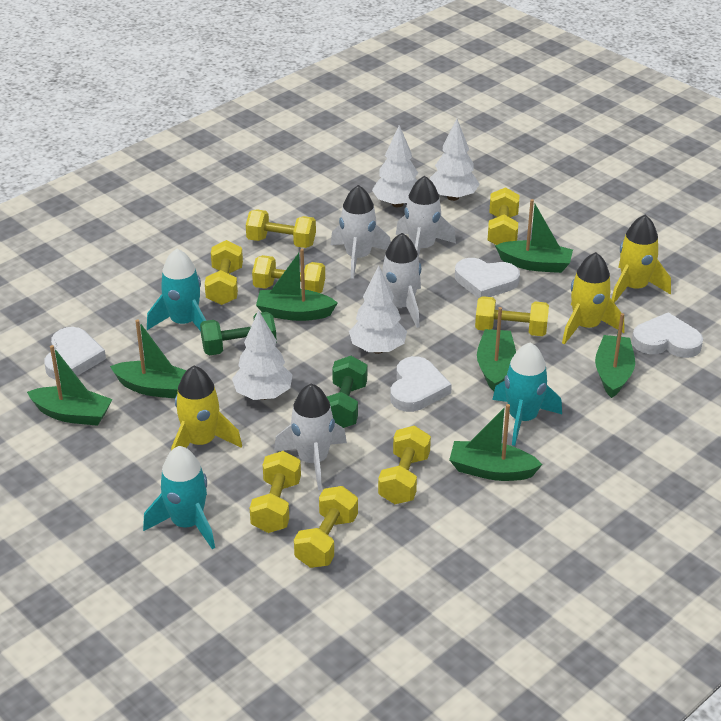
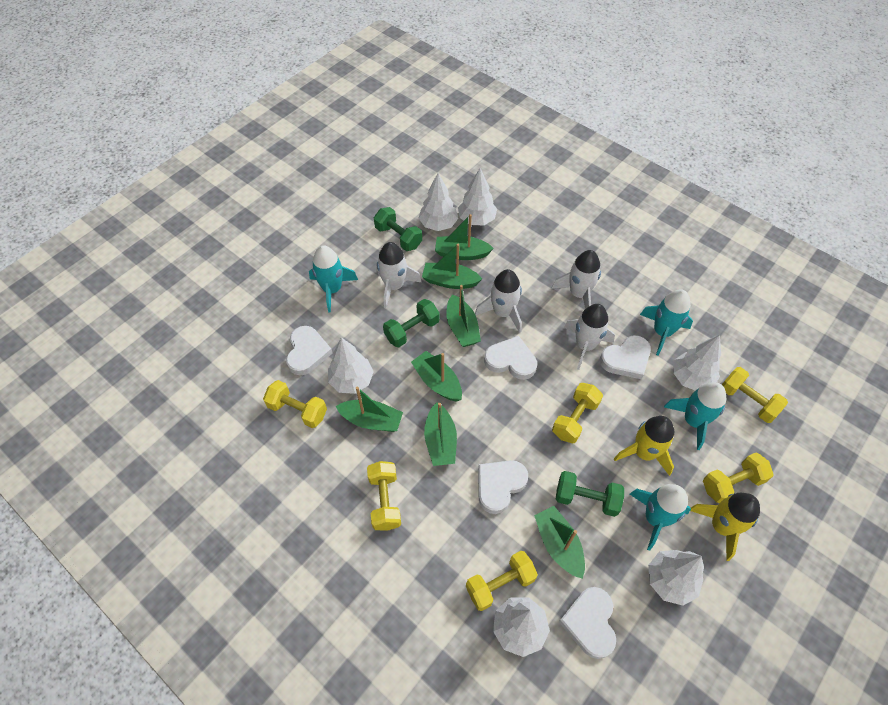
green dumbbell: [200,312,277,356] [327,356,367,428] = 2 -> [374,207,422,251] [383,299,440,347] [556,471,624,517] = 3
turquoise rocket: [143,446,215,549] [147,249,206,331] [492,342,562,446] = 3 -> [309,245,358,313] [630,484,691,551] [640,289,693,356] [664,382,726,450] = 4
white heart: [44,327,106,380] [390,356,452,412] [455,258,520,299] [632,312,703,358] = 4 -> [286,326,333,375] [478,460,528,514] [484,336,537,380] [559,587,616,659] [600,335,651,379] = 5
white tree: [232,310,292,400] [349,266,407,354] [372,125,418,207] [430,119,480,201] = 4 -> [328,337,374,394] [419,173,458,231] [458,168,497,225] [493,597,550,657] [648,550,704,606] [673,335,721,391] = 6
yellow dumbbell: [205,240,243,305] [246,209,316,248] [250,451,301,533] [252,255,325,293] [294,486,358,568] [378,426,431,504] [475,296,549,336] [488,187,519,245] = 8 -> [263,380,327,428] [367,461,401,531] [466,551,538,611] [552,383,603,444] [703,453,774,503] [722,367,788,423] = 6
yellow rocket: [171,366,242,450] [562,252,625,345] [612,215,671,303] = 3 -> [614,416,674,476] [690,493,760,561] = 2

